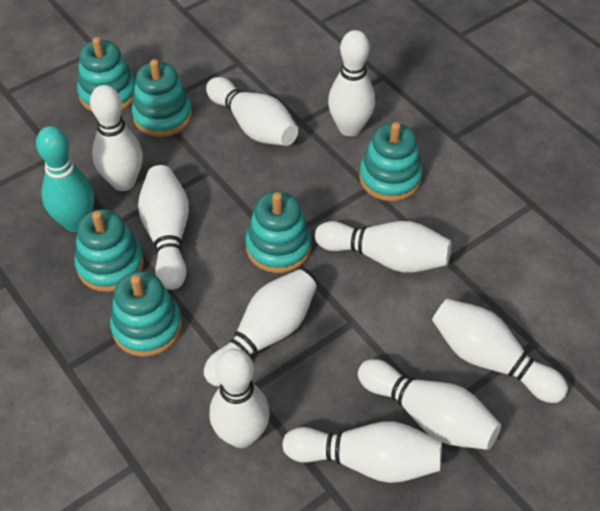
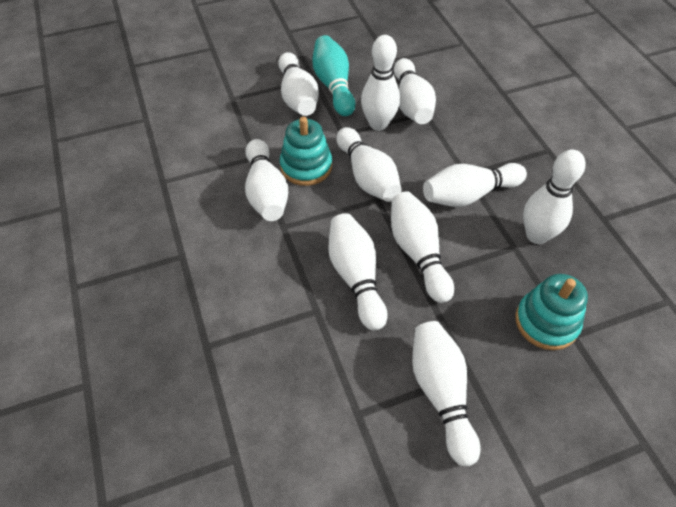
turquoise stacking toy: [74,209,144,292] [77,37,136,112] [110,271,182,357] [132,59,192,137] [245,191,312,273] [359,122,423,201] = 6 -> [280,117,332,186] [515,274,588,350] = 2

